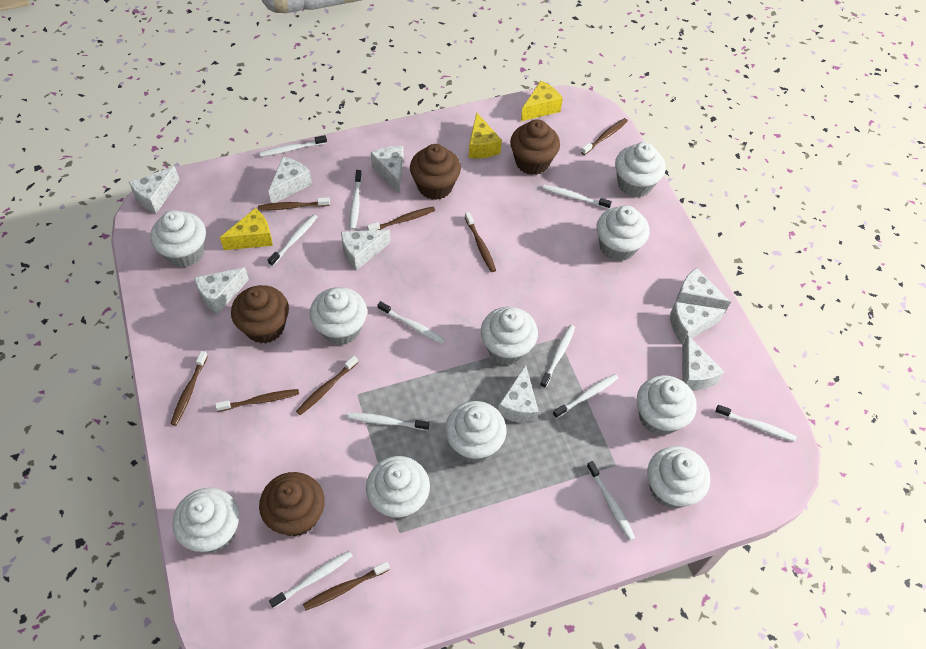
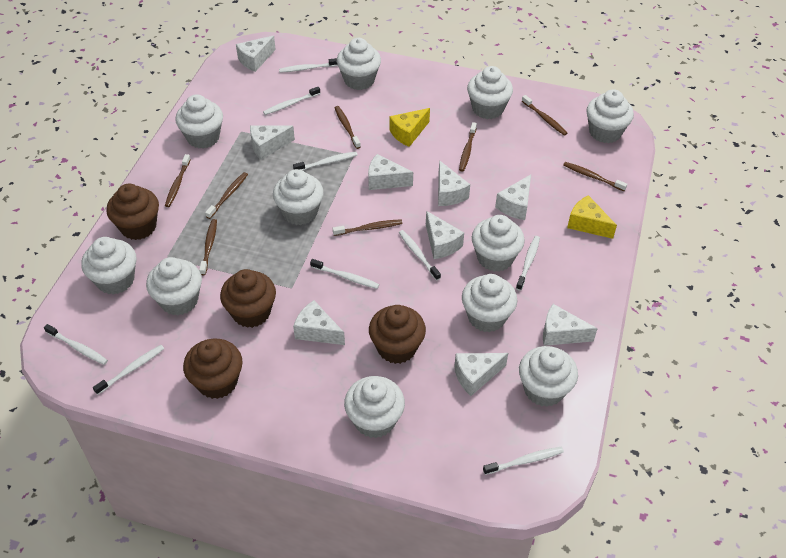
white cupcake: [150,210,206,268] [172,488,239,553] [310,287,367,345] [366,456,430,520] [445,401,507,463] [481,307,538,365] [596,205,649,262] [615,142,666,198] [637,375,697,436] [647,446,710,509] = 10 -> [81,237,136,294] [146,257,202,316] [175,94,223,148] [273,169,324,225] [337,38,381,90] [344,376,405,438] [462,274,517,332] [467,66,513,119] [472,215,525,272] [519,346,578,407] [586,89,634,143] = 11
white toothbrush: [259,135,327,157] [268,214,317,266] [269,551,352,608] [347,412,429,430] [349,170,362,230] [377,301,445,344] [540,325,575,388] [543,185,612,209] [553,374,618,419] [586,461,635,541] [715,405,797,442] = 11 -> [44,324,108,365] [93,345,164,395] [263,87,320,115] [279,58,338,73] [293,151,358,170] [310,259,379,289] [399,230,441,281] [483,447,564,475] [516,236,540,291] = 9
yellow cheese: [220,208,273,250] [469,112,502,158] [521,81,563,121] = 3 -> [390,108,430,147] [567,195,617,239] = 2

